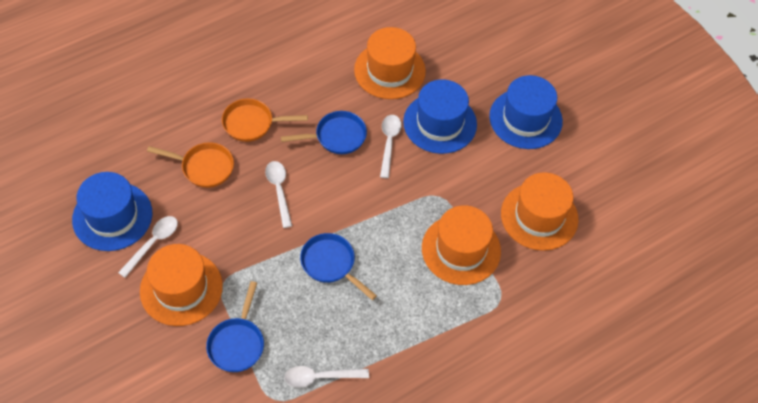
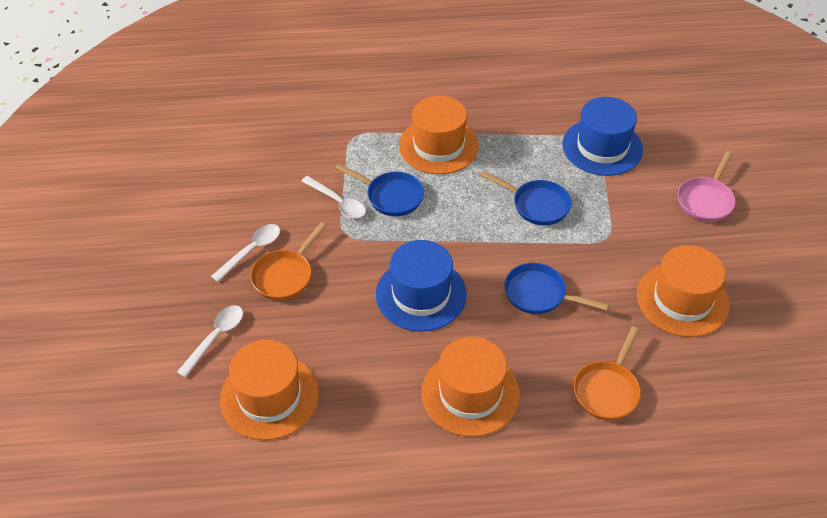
blue hat: [72,172,152,251] [403,79,477,154] [489,75,563,149] = 3 -> [376,240,467,331] [562,97,643,176] = 2
pink pan: none = 0 -> [678,151,736,222] = 1
white spoon: [118,216,178,278] [265,161,292,228] [284,366,369,388] [380,115,401,178] = 4 -> [177,305,243,377] [211,224,280,282] [301,176,366,218] = 3

